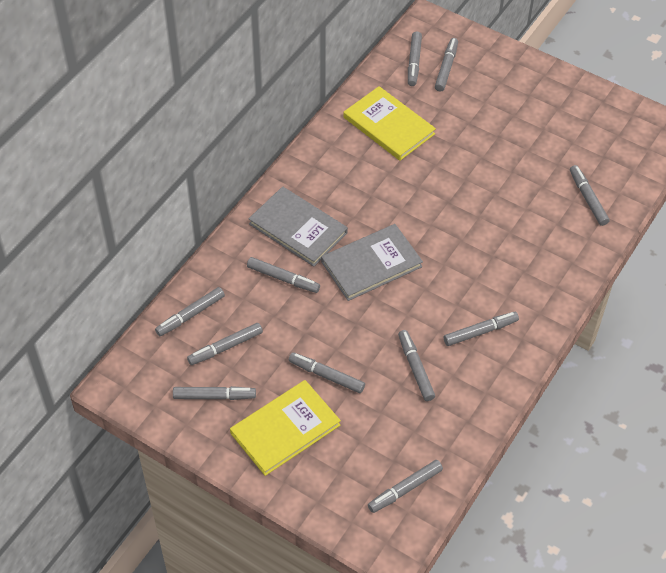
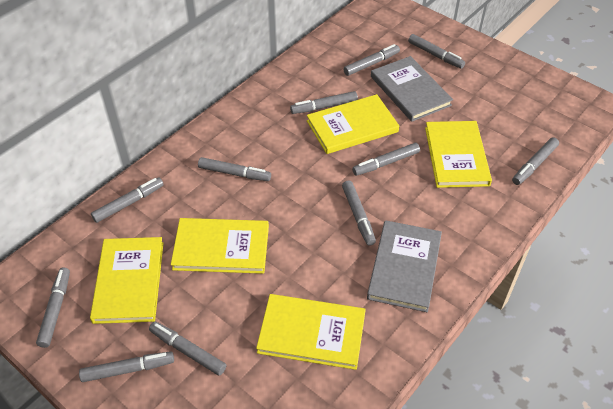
yellow book: [230,380,341,476] [344,86,436,161] = 2 -> [90,237,163,324] [171,218,269,274] [256,294,366,370] [307,94,399,154] [425,121,492,188] = 5

